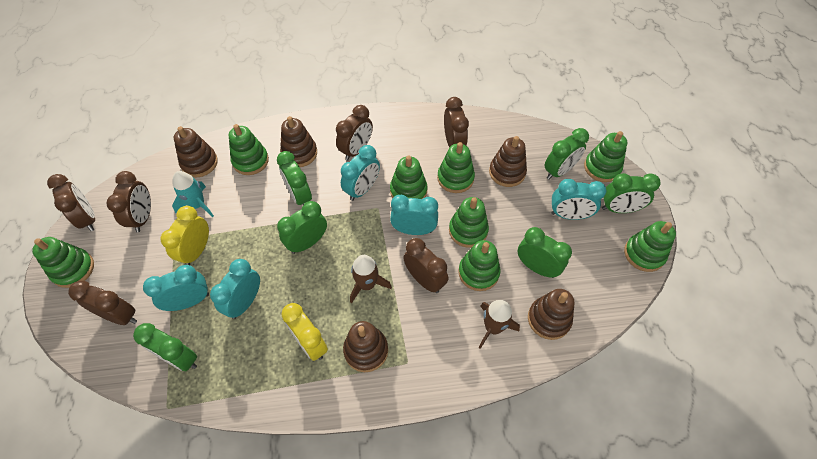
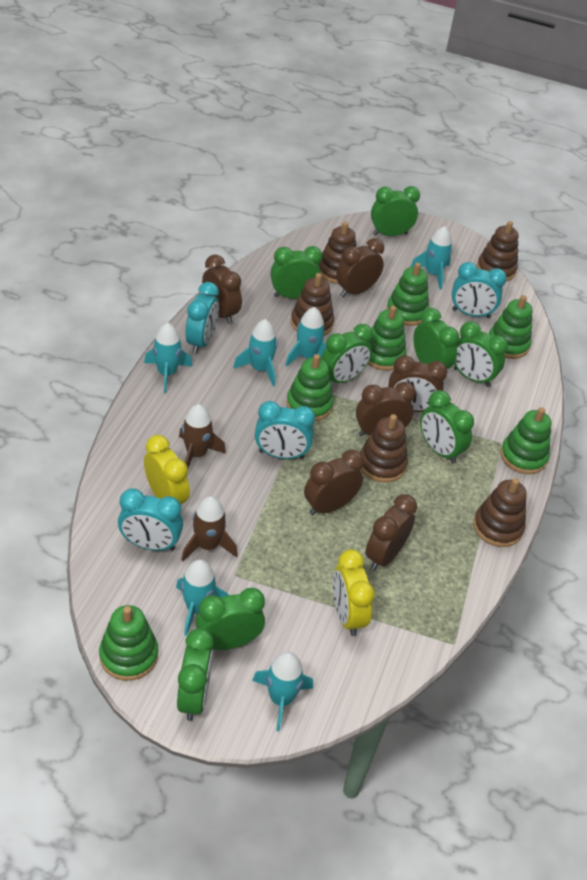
green clock: [133,323,197,371] [277,151,312,205] [277,201,327,254] [517,227,572,278] [544,128,589,180] [602,173,661,213] = 6 -> [177,628,214,721] [195,588,265,650] [270,246,322,299] [321,324,373,383] [371,186,420,236] [413,308,459,369] [420,390,474,464] [454,321,508,387] = 8
green stacking toy: [32,237,94,288] [229,124,269,175] [390,156,428,199] [437,142,475,193] [449,197,489,248] [458,240,500,291] [584,131,627,182] [624,221,676,272] = 8 -> [99,605,158,681] [286,354,334,421] [368,306,406,371] [386,262,429,326] [489,295,532,359] [500,407,551,474] = 6
turquoise clock: [143,265,209,311] [210,259,260,319] [341,145,380,201] [390,195,438,235] [551,179,606,220] = 5 -> [118,488,183,551] [186,282,219,354] [255,401,315,459] [452,262,507,318] = 4
turquoise rocket: [172,171,214,217] = 1 -> [144,323,192,393] [176,560,229,636] [233,319,278,387] [252,652,313,731] [285,307,326,367] [411,226,452,290] = 6

